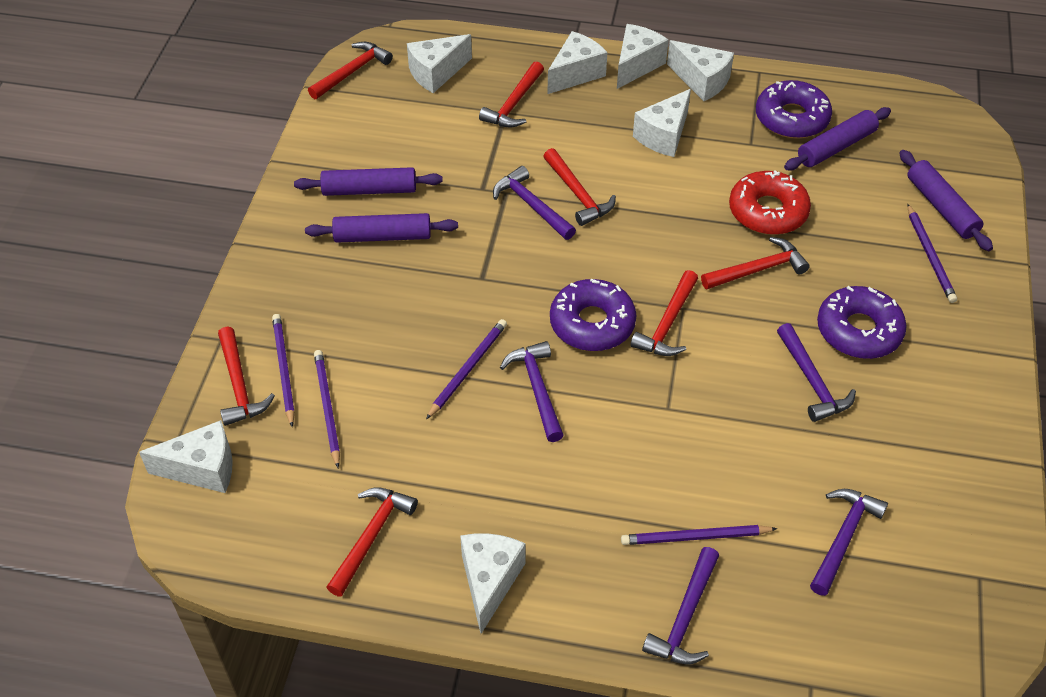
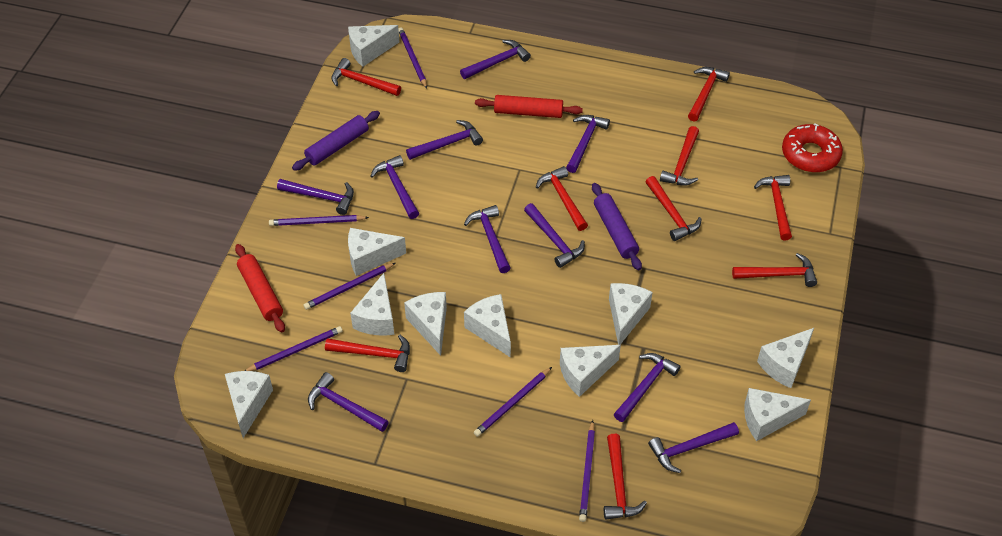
purple donut: [550,279,637,351] [756,80,832,139] [817,286,907,359] = 3 -> none = 0
purple hammer: [493,166,576,240] [500,341,564,442] [642,547,719,664] [777,323,856,422] [810,489,888,596] = 5 -> [277,179,354,215] [308,372,389,432] [371,155,419,219] [406,120,483,160] [460,40,531,79] [464,205,511,273] [524,203,585,268] [566,115,610,173] [614,353,681,422] [648,422,739,473] = 10
purple pencil: [272,314,295,427] [314,350,340,468] [426,319,507,419] [621,525,777,545] [907,204,957,303] = 5 -> [245,326,343,371] [269,215,369,226] [304,263,395,310] [398,27,427,89] [474,367,552,437] [579,420,595,522] = 6
purple rolling pin: [294,167,443,196] [305,213,458,243] [784,107,891,170] [899,150,993,251] = 4 -> [292,111,380,171] [592,183,642,271] = 2
red hammer: [218,326,275,426] [308,42,393,99] [326,487,418,597] [479,61,544,127] [543,148,616,226] [630,270,698,356] [701,237,810,289] = 7 -> [325,335,410,372] [331,58,401,96] [536,166,588,231] [604,434,647,520] [646,176,702,241] [660,126,699,186] [688,67,730,121] [732,253,817,287] [754,175,792,240] = 9
red rolling pin: none = 0 -> [235,244,285,333] [475,95,583,118] = 2
white cheese: [139,420,233,493] [407,34,472,93] [460,533,525,634] [547,31,607,94] [617,24,669,89] [633,89,691,157] [667,40,734,101] = 7 -> [225,371,273,438] [348,25,399,67] [348,228,406,276] [350,273,394,336] [404,292,447,356] [464,294,511,358] [560,345,621,397] [609,283,653,345] [744,388,811,441] [757,328,814,388] = 10

